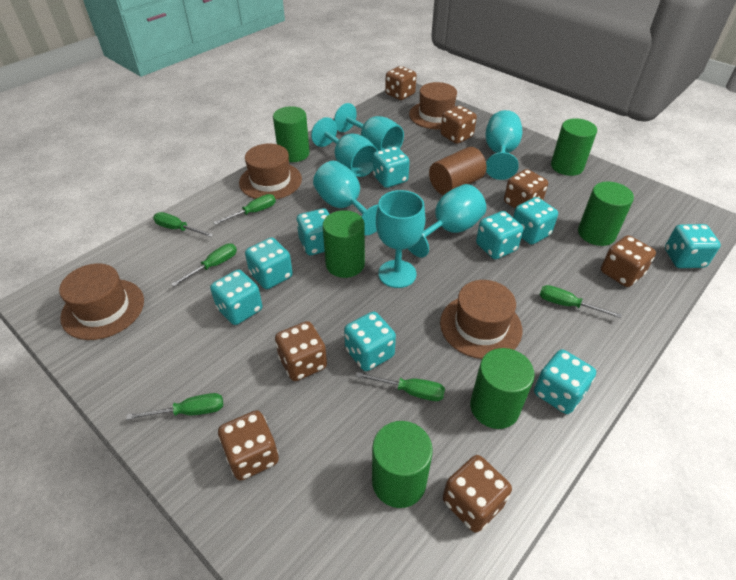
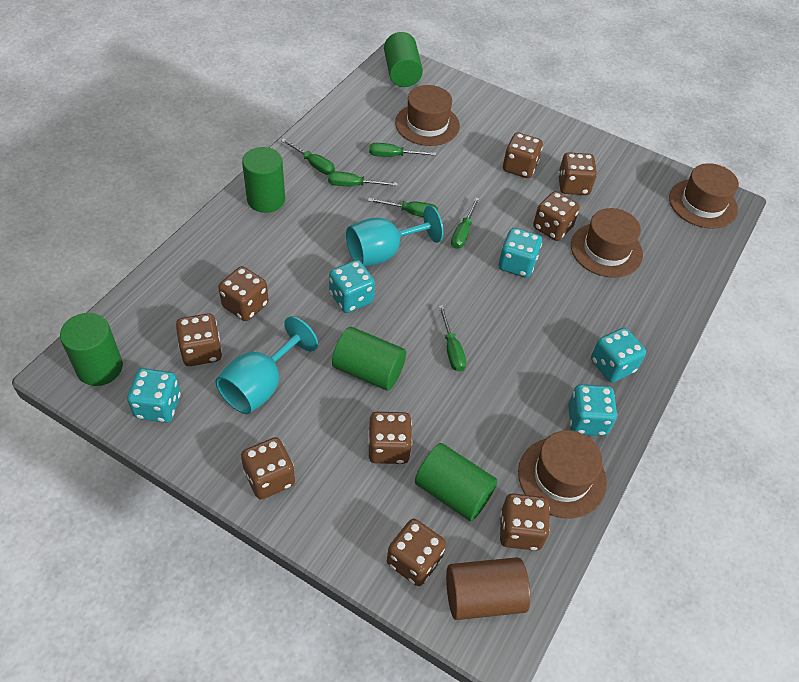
brown dice: [218,410,279,481] [275,321,327,381] [385,66,417,100] [440,106,477,144] [443,455,512,533] [504,169,548,208] [601,235,656,287] = 7 -> [176,313,222,366] [218,266,269,321] [241,437,295,500] [368,412,412,464] [387,519,446,586] [500,493,550,551] [503,132,543,178] [533,191,580,241] [558,152,597,195] = 9
green cylinder: [273,106,310,162] [323,210,365,278] [372,421,433,508] [470,348,535,429] [551,118,597,176] [578,182,634,246] = 6 -> [60,313,123,386] [242,147,285,213] [332,327,406,391] [384,32,423,87] [415,443,498,521] = 5
turquoise dice: [210,270,262,325] [245,237,293,289] [296,208,329,255] [344,311,396,371] [373,146,410,188] [476,211,523,259] [513,197,558,245] [534,350,596,414] [665,224,721,268] = 9 -> [127,368,181,423] [329,260,375,313] [499,228,542,278] [568,384,617,436] [591,328,646,383] = 5
turquoise goblet: [311,117,378,177] [313,161,378,235] [334,103,404,151] [376,190,426,288] [407,184,486,258] [485,110,522,180] = 6 -> [215,316,318,414] [346,205,443,266] = 2

